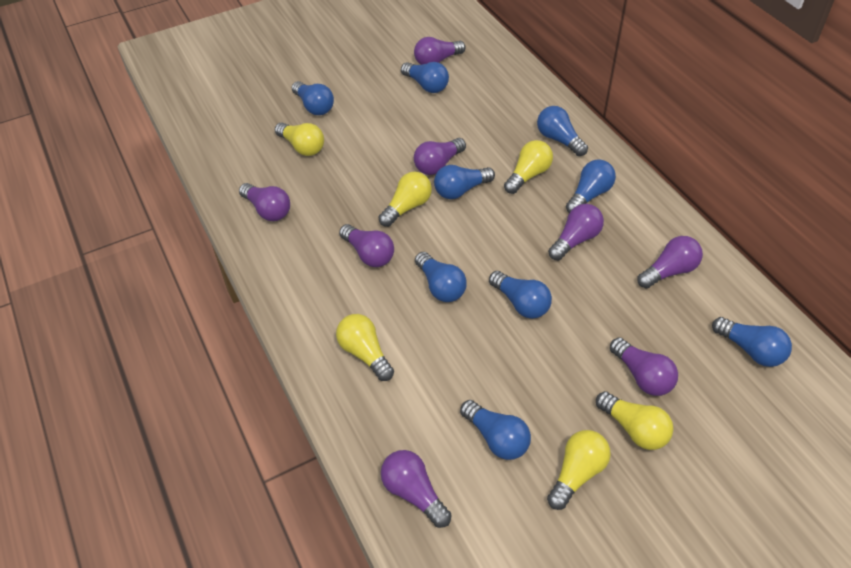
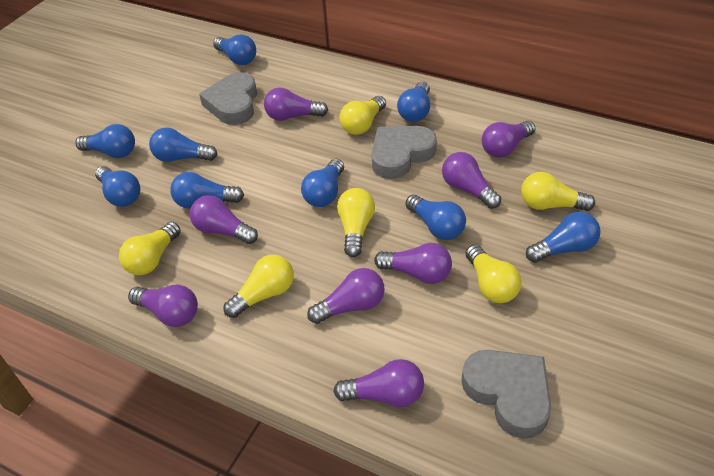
grey heart: none = 0 -> [199,72,257,125] [372,126,437,179] [462,350,551,439] = 3

